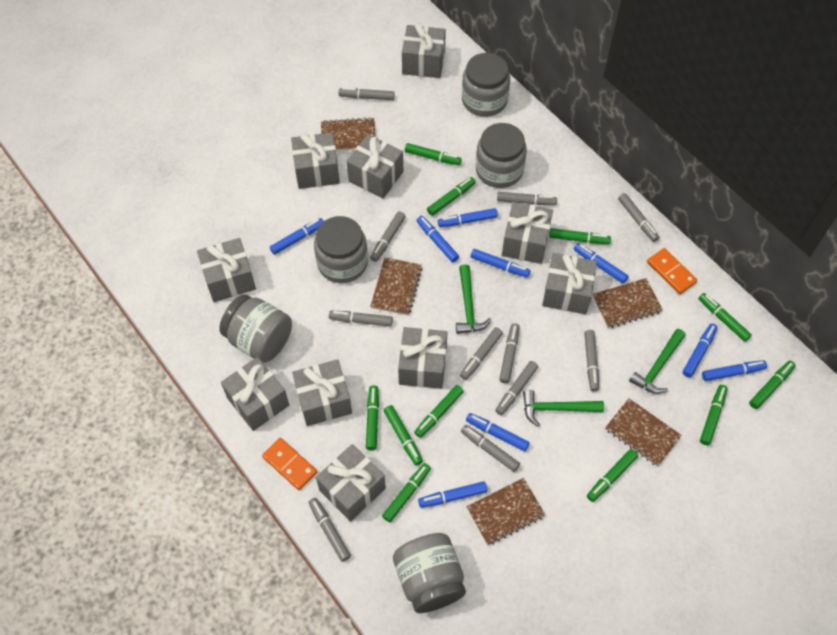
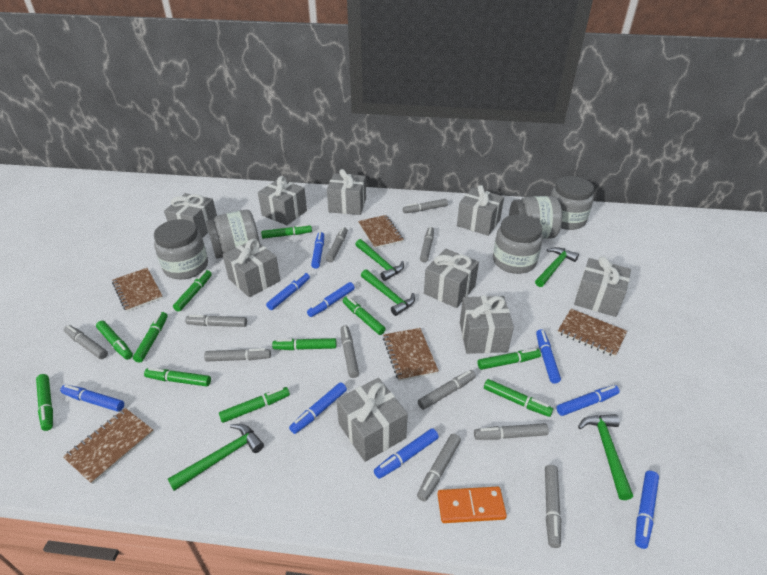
green hammer: [456,265,491,334] [523,390,604,427] [629,329,686,394] = 3 -> [168,424,264,491] [355,239,404,281] [361,269,415,316] [535,247,579,287] [578,414,633,500] = 5
grey gift: [197,238,256,302] [221,357,289,431] [291,132,340,189] [292,359,352,426] [316,444,386,522] [346,134,403,198] [398,327,447,389] [402,23,446,78] [502,202,553,264] [542,253,597,314] = 10 -> [164,193,217,238] [222,239,280,297] [258,176,307,225] [327,169,366,215] [336,378,408,462] [424,249,479,308] [457,185,504,236] [460,296,514,354] [574,257,631,317] = 9
orange domino: [262,438,317,490] [647,248,697,294] = 2 -> [438,487,507,523] = 1

